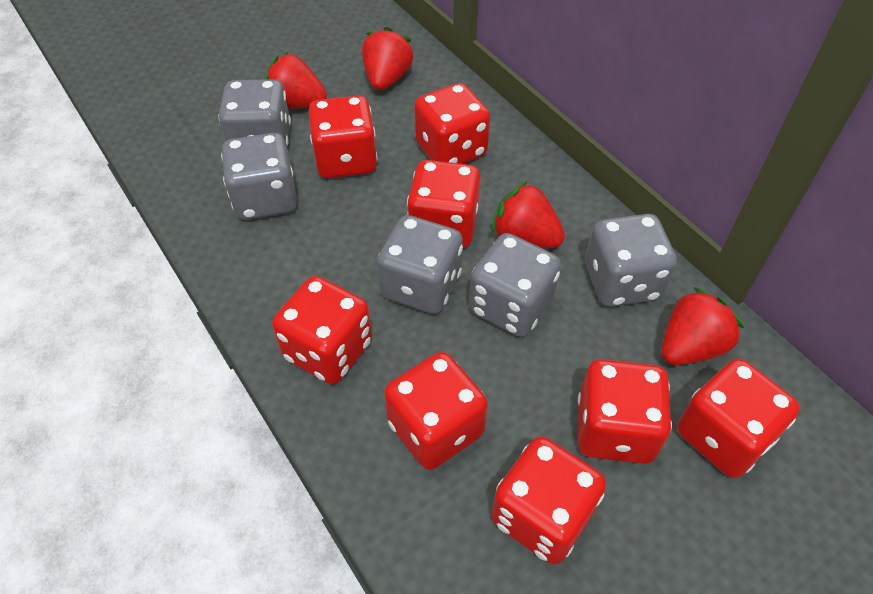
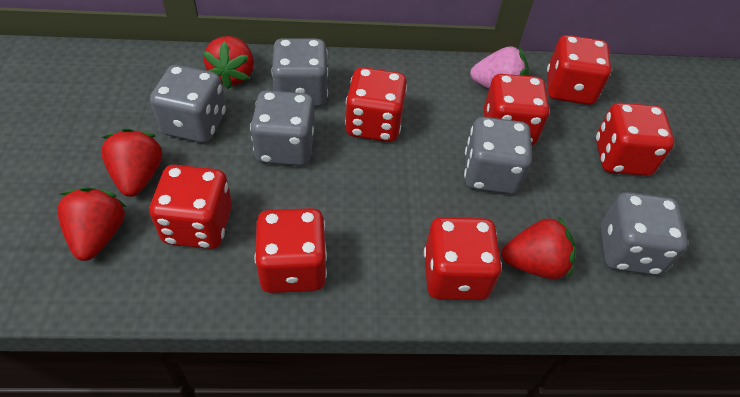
pink strawberry: none = 0 -> [470,46,529,89] = 1
red dice: [272,276,372,384] [308,95,378,178] [384,352,488,470] [407,160,480,248] [414,83,490,164] [492,437,606,564] [578,359,672,464] [677,359,800,478] = 8 -> [150,165,232,249] [255,208,327,293] [345,67,407,142] [424,217,502,300] [484,74,550,145] [547,35,611,105] [596,103,674,176] = 7

